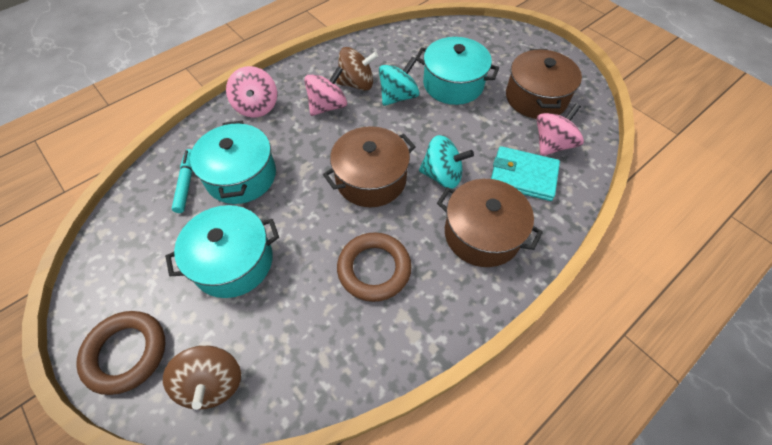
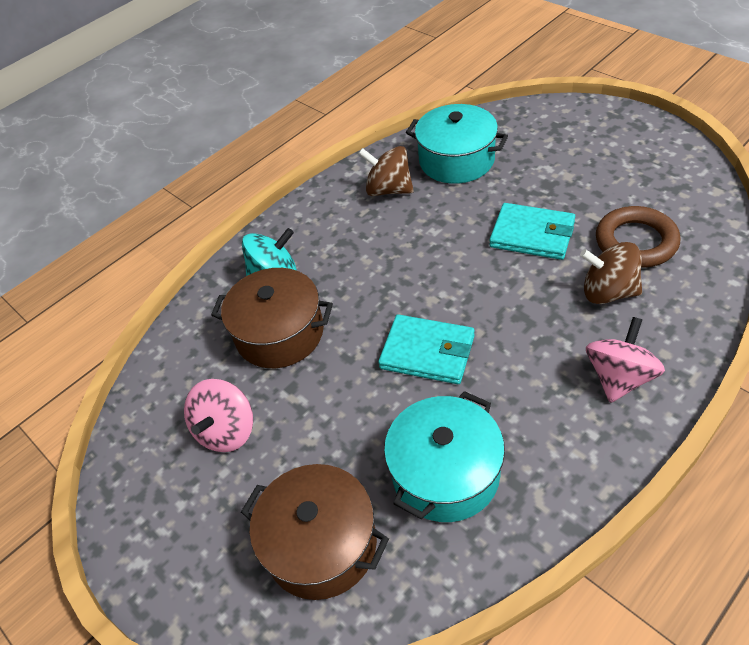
brown pot: [323,126,416,207] [437,179,543,267] [506,49,582,119] = 3 -> [211,268,333,368] [241,464,389,600] = 2
brown ring: [76,311,166,395] [337,232,412,302] = 2 -> [596,206,681,268] = 1
pink spinning top: [226,66,277,118] [304,66,347,116] [537,103,584,156] = 3 -> [184,379,253,452] [586,317,665,403] = 2
turquoise marker: [172,149,192,213] = 1 -> none = 0
turquoise pot: [165,205,279,298] [190,121,276,204] [415,37,499,105] = 3 -> [384,391,505,522] [406,104,508,184] = 2
turquoise spinning top: [379,56,420,106] [419,135,474,189] = 2 -> [242,228,297,276] = 1
turquoise wallet: [491,146,560,201] = 1 -> [378,314,475,384] [489,203,575,260] = 2

